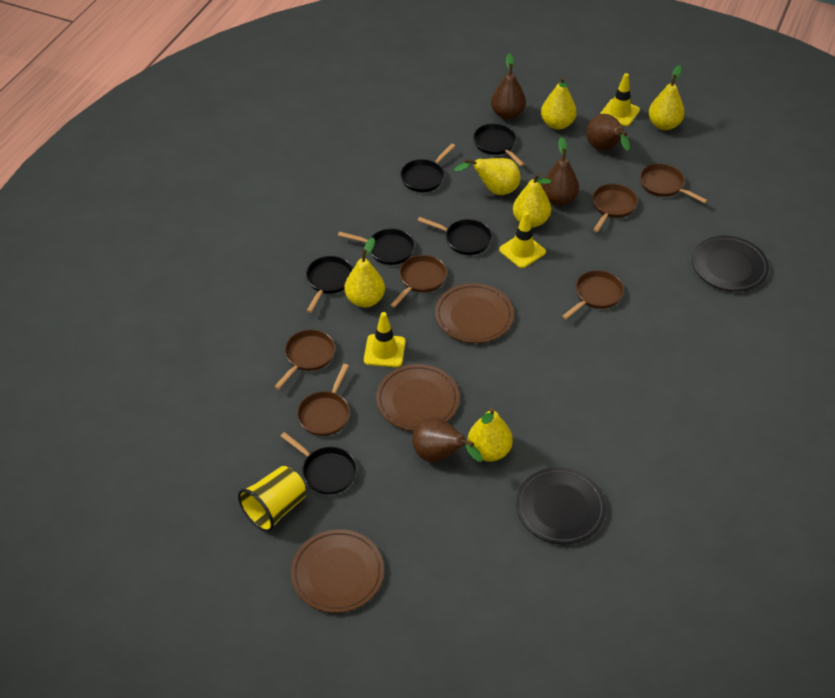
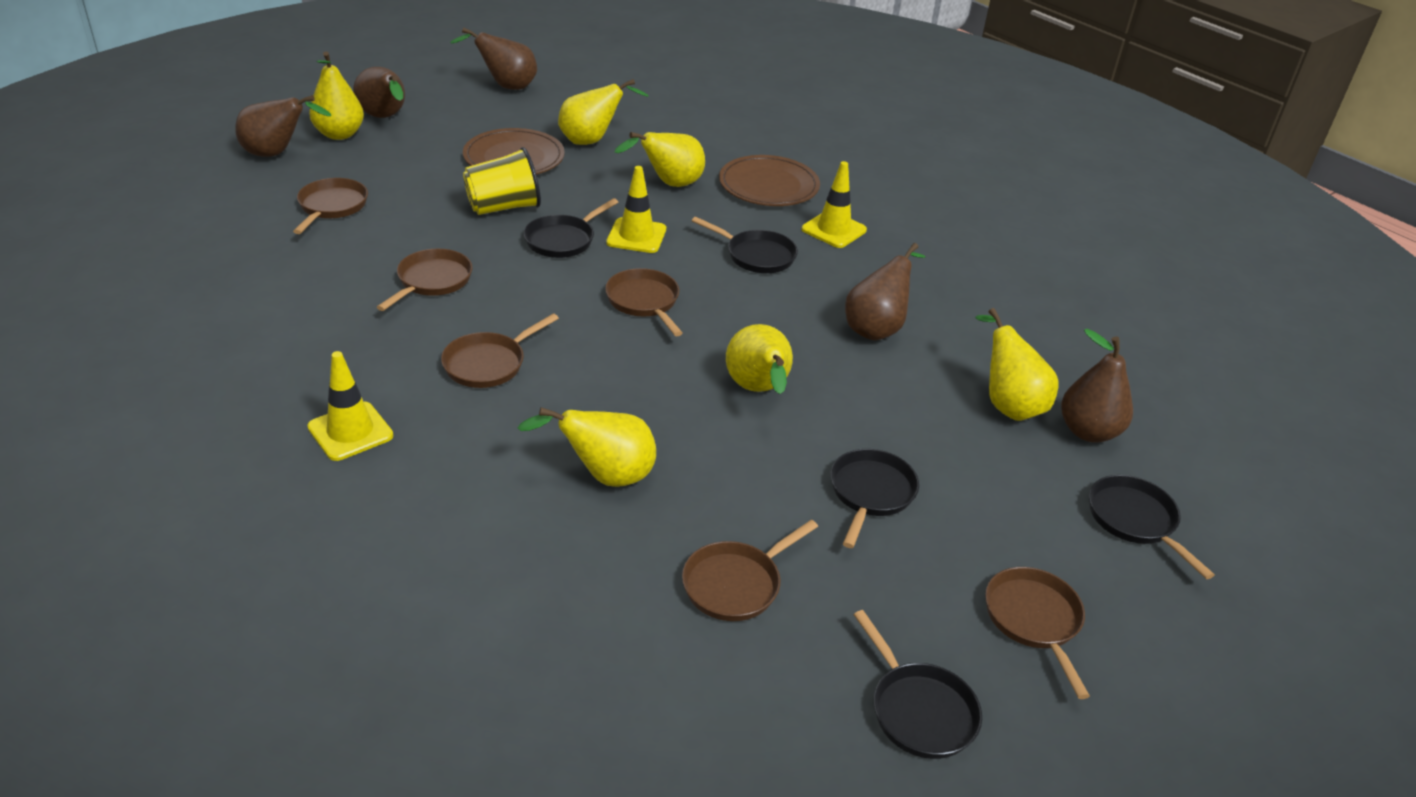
black pan: [281,432,357,494] [306,256,353,313] [338,229,415,265] [400,144,455,192] [418,217,492,255] [473,123,525,166] = 6 -> [524,198,618,258] [692,217,798,273] [830,449,919,548] [853,610,982,759] [1089,475,1215,579] = 5
black plate: [516,467,606,544] [692,236,769,291] = 2 -> none = 0
brown pear: [412,417,483,462] [491,53,526,119] [542,137,579,206] [586,114,630,151] = 4 -> [235,95,332,157] [353,67,405,118] [450,27,537,90] [845,243,926,341] [1061,329,1133,442] = 5
brown plate: [291,529,384,613] [376,364,460,431] [435,283,514,343] = 3 -> [463,128,565,174] [719,155,820,206] = 2

